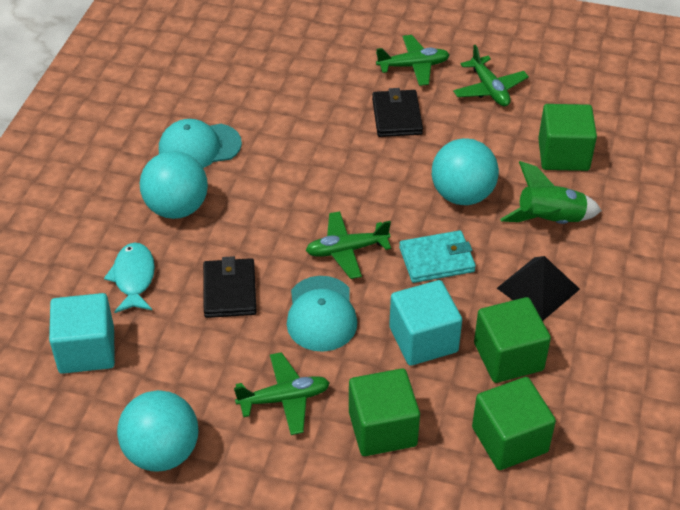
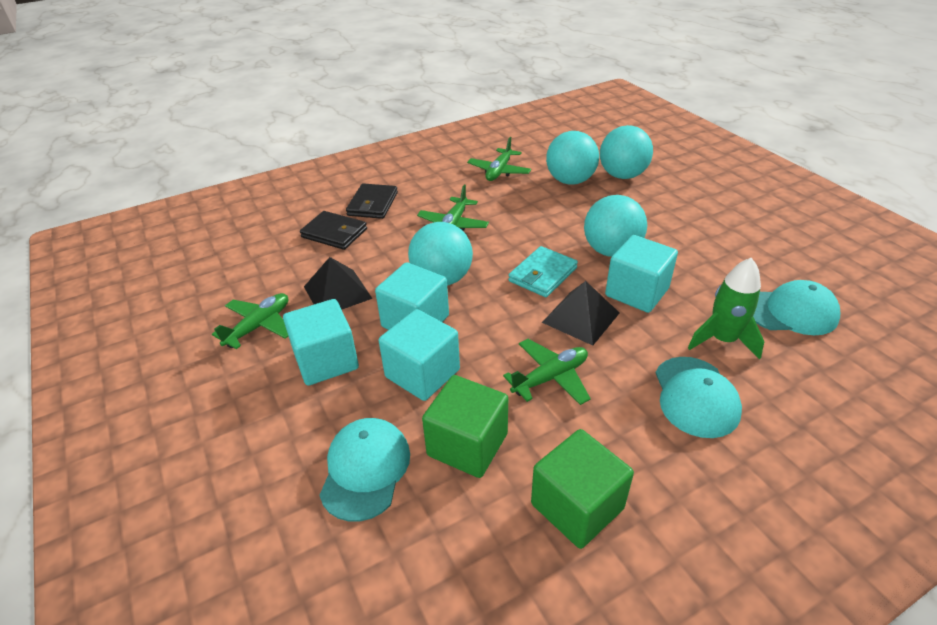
black pyramid: [497,256,580,321] = 1 -> [304,257,373,310] [542,281,620,346] = 2
green cube: [349,368,420,456] [472,377,556,470] [474,297,551,383] [538,104,597,171] = 4 -> [422,375,508,478] [531,429,634,549] = 2
turquoise ball: [117,390,198,472] [140,151,208,219] [432,138,499,205] = 3 -> [408,222,473,286] [546,131,599,185] [584,195,647,257] [600,125,653,179] = 4
turquoise cap: [159,119,242,168] [287,276,357,352] = 2 -> [319,418,410,521] [656,357,742,438] [753,280,840,335] = 3
turquoise cube: [49,293,115,374] [389,280,462,366] = 2 -> [283,299,359,386] [375,262,449,330] [379,309,460,401] [605,235,678,313] = 4
turquoise fish: [104,243,155,313] = 1 -> none = 0

